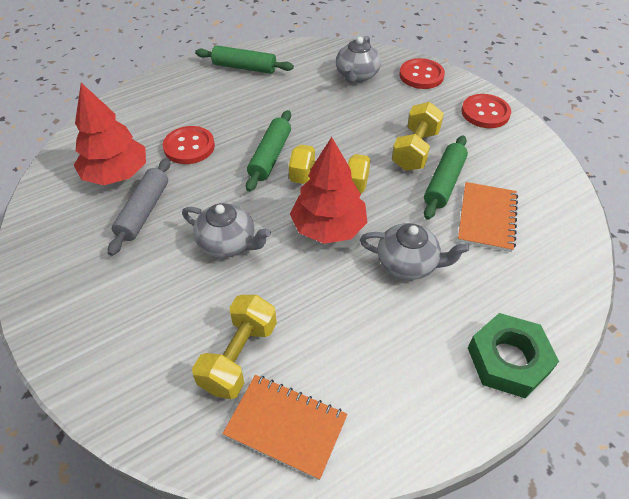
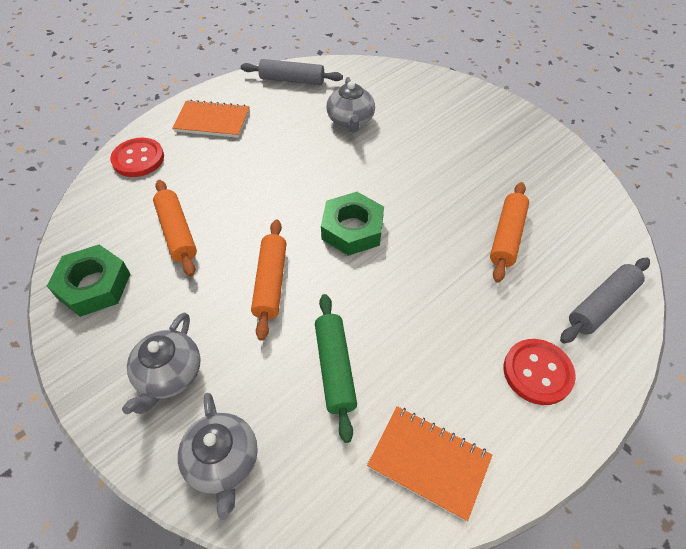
green nut: [468,313,559,398] = 1 -> [47,244,130,317] [321,192,384,256] = 2
green rolling pin: [195,45,294,74] [246,110,291,192] [424,135,468,220] = 3 -> [315,294,357,443] = 1
grey rolling pin: [108,158,170,256] = 1 -> [241,59,343,85] [560,258,650,344] = 2
orange rolling pin: none = 0 -> [153,180,197,277] [251,219,287,341] [490,182,529,283] = 3
red button: [163,126,215,164] [399,58,445,89] [461,94,511,128] = 3 -> [110,138,164,177] [503,339,576,405] = 2
red tree: [74,83,146,185] [290,137,367,244] = 2 -> none = 0
yellow dumbbell: [192,295,277,399] [289,145,371,194] [392,102,444,171] = 3 -> none = 0

